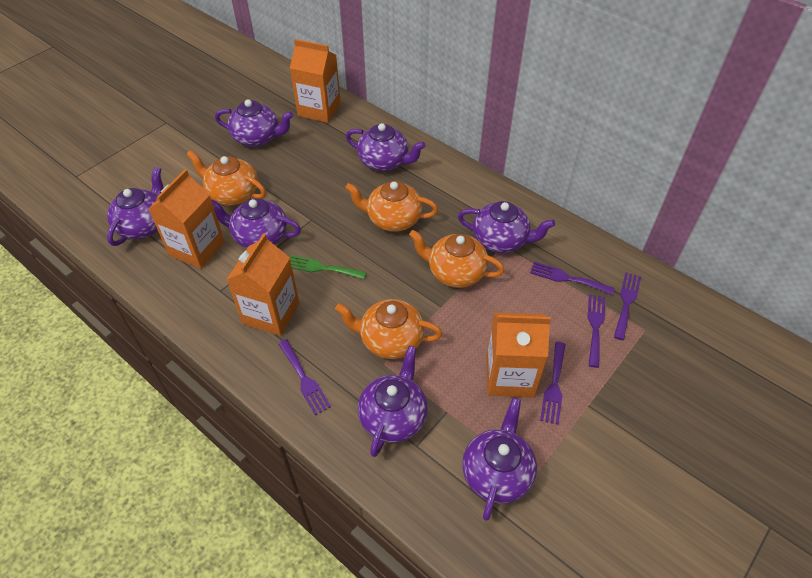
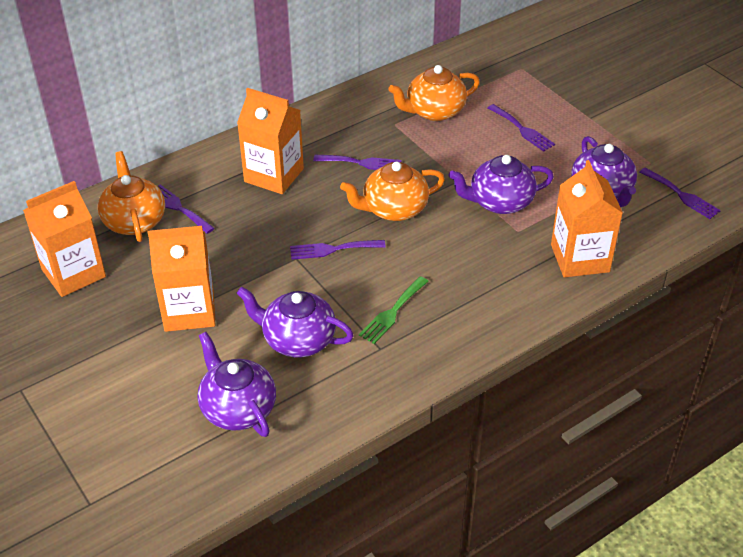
orange teapot: [186,150,266,205] [335,299,443,359] [345,181,438,232] [409,230,505,288] = 4 -> [98,151,165,242] [340,162,445,221] [388,65,480,121] = 3
purple teapot: [107,167,163,246] [211,198,301,248] [215,99,293,147] [346,123,426,171] [358,346,428,457] [458,201,555,253] [462,398,537,521] = 7 -> [197,332,276,437] [237,287,354,358] [448,155,554,214] [571,136,637,207] = 4

